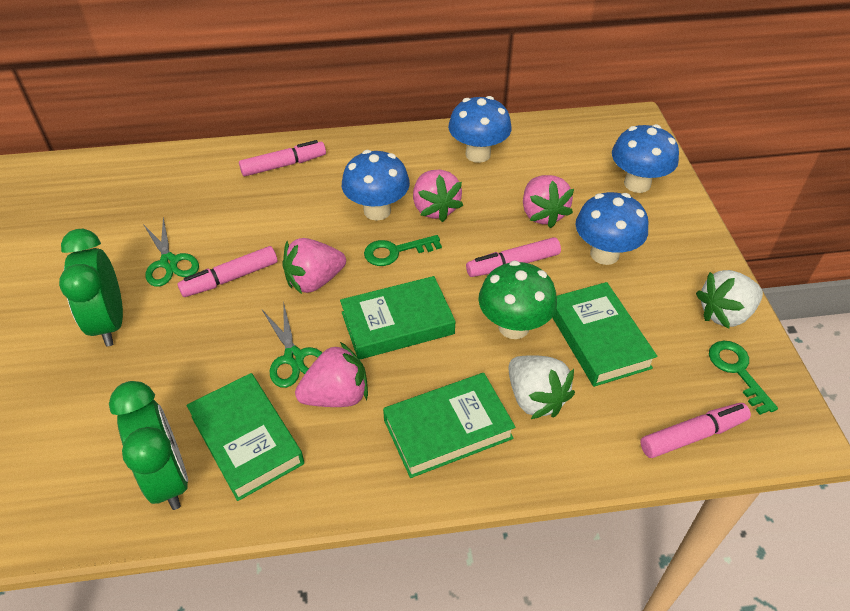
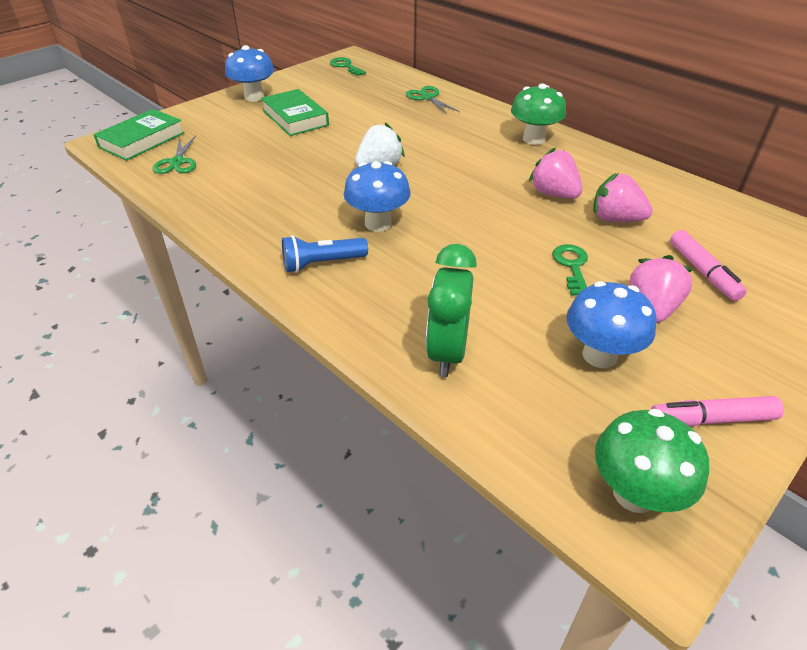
blue flashlight: none = 0 -> [282,235,368,273] = 1
blue mushroom: [342,150,410,221] [448,96,512,163] [575,192,648,265] [612,124,679,193] = 4 -> [225,45,274,102] [344,161,411,232] [566,281,657,368] = 3
green book: [187,373,304,501] [340,276,456,360] [383,373,515,478] [552,282,657,387] = 4 -> [93,109,185,161] [261,89,329,136] = 2
green clock: [59,229,123,347] [109,381,188,510] = 2 -> [426,244,477,377] = 1
green mushroom: [478,261,557,339] = 1 -> [511,84,566,145] [595,409,709,513] = 2
pink marker: [178,246,277,297] [239,140,326,176] [466,237,561,277] [640,403,751,458] = 4 -> [651,396,784,426] [670,230,747,301] = 2
pink strawberry: [283,238,346,294] [295,342,368,407] [413,170,463,222] [523,175,574,228] = 4 -> [529,147,582,199] [593,173,653,222] [629,255,693,323] = 3
white strawberry: [509,355,575,419] [696,270,763,329] = 2 -> [355,122,405,167] = 1

